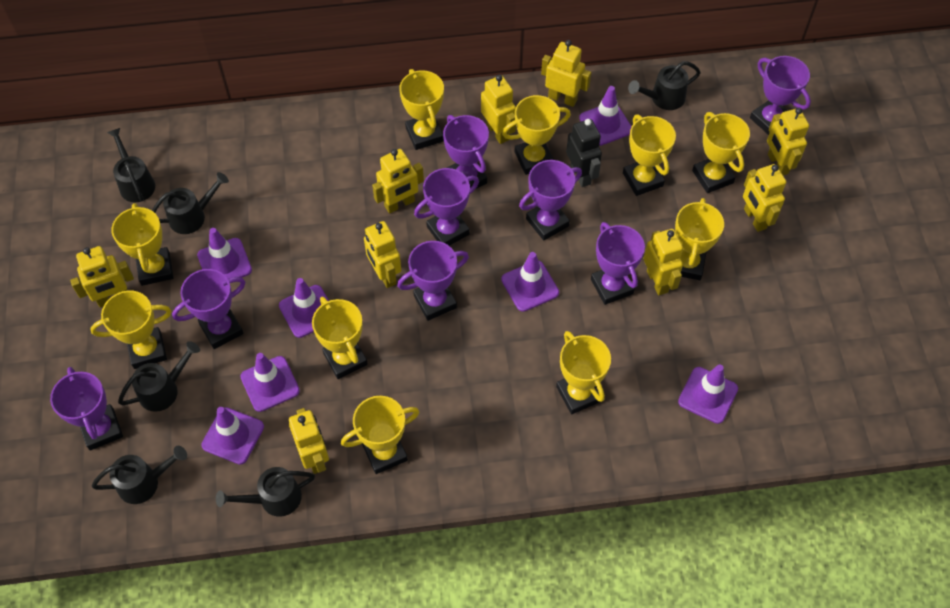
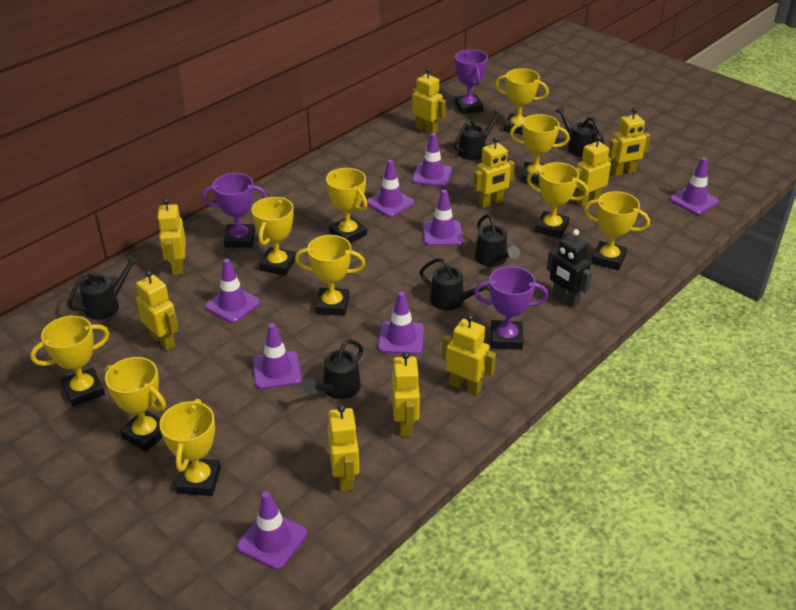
purple traffic cone: [197,228,252,279] [201,407,264,465] [240,353,300,412] [279,278,329,338] [501,252,559,312] [579,86,632,146] [678,364,738,424] = 7 -> [205,259,260,323] [237,491,307,570] [252,323,302,389] [367,160,415,217] [378,292,424,354] [412,133,452,187] [422,190,463,246] [670,158,719,215] = 8
purple trophy: [50,367,123,450] [172,269,245,349] [397,241,469,321] [414,168,479,246] [443,115,489,188] [519,160,582,240] [591,222,645,305] [750,56,811,135] = 8 -> [202,173,267,248] [455,50,488,114] [474,266,548,350] = 3

